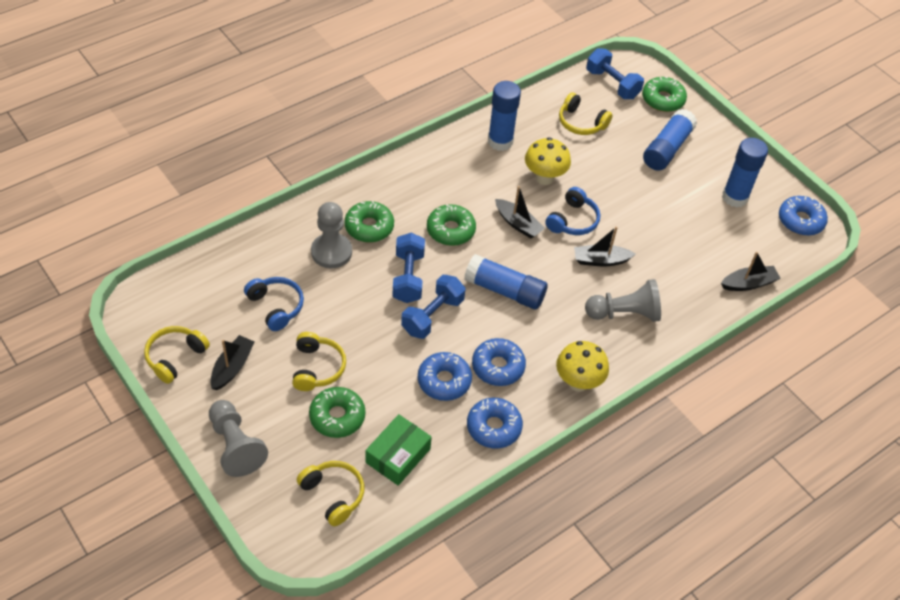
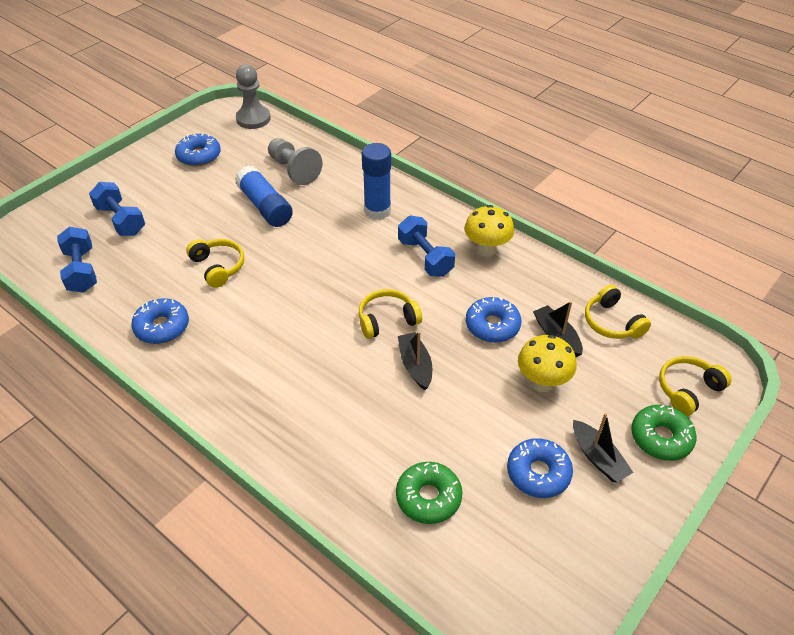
black boat: [210,335,254,390] [495,186,545,238] [574,227,635,267] [721,252,781,291] = 4 -> [398,331,432,390] [533,301,583,357] [573,413,634,482] = 3
blue glue stick: [464,254,547,309] [488,81,521,151] [643,109,697,171] [722,138,768,208] = 4 -> [235,166,293,227] [362,143,391,220] = 2
blue headphones: [244,277,304,331] [545,187,601,235] = 2 -> none = 0
green box: [366,414,432,486] = 1 -> none = 0
green donut: [309,387,365,438] [345,201,394,243] [427,204,476,246] [642,76,687,112] = 4 -> [396,462,462,524] [631,405,697,461] = 2
grey pawn: [209,400,268,477] [311,202,352,268] [585,279,661,322] = 3 -> [236,65,271,129] [268,138,322,185] = 2

